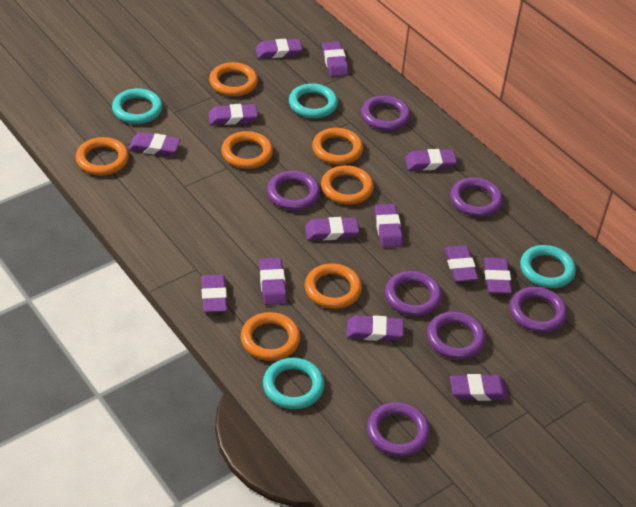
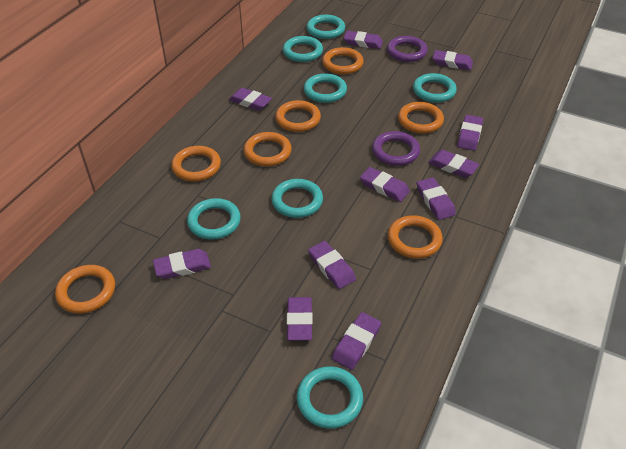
purple eraser: [128,132,180,156] [201,275,227,313] [208,104,258,125] [256,39,302,58] [259,258,287,305] [305,217,359,240] [322,42,349,76] [346,315,404,341] [375,204,403,248] [405,149,457,170] [444,245,479,282] [450,374,509,401] [484,257,512,294] = 13 -> [153,249,211,279] [229,88,272,111] [287,297,313,340] [308,241,356,289] [332,312,381,370] [344,31,383,49] [360,167,410,202] [417,177,456,220] [428,150,479,178] [433,50,473,70] [457,115,483,151] = 11
purple ring: [267,171,320,210] [361,95,410,131] [367,402,430,457] [385,271,442,316] [427,312,486,360] [450,177,503,217] [510,287,567,333] = 7 -> [372,131,420,166] [387,36,428,62] = 2
turquoise ring: [112,88,163,124] [263,358,324,409] [289,83,338,118] [520,245,576,288] = 4 -> [187,198,241,240] [271,179,323,218] [283,36,323,62] [297,366,363,429] [304,74,347,103] [306,15,345,39] [413,73,457,103] = 7

